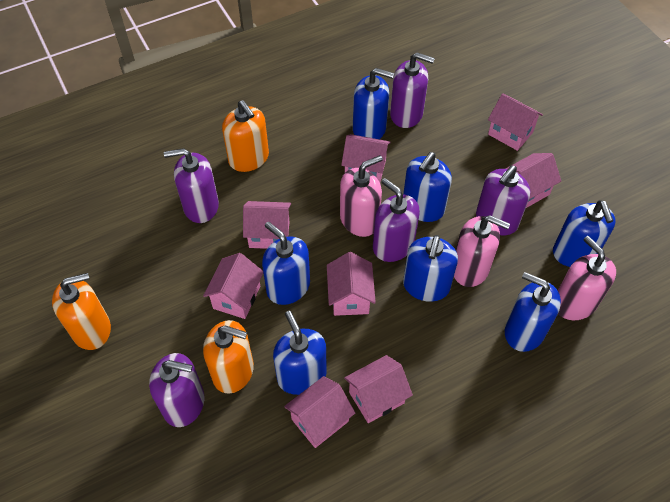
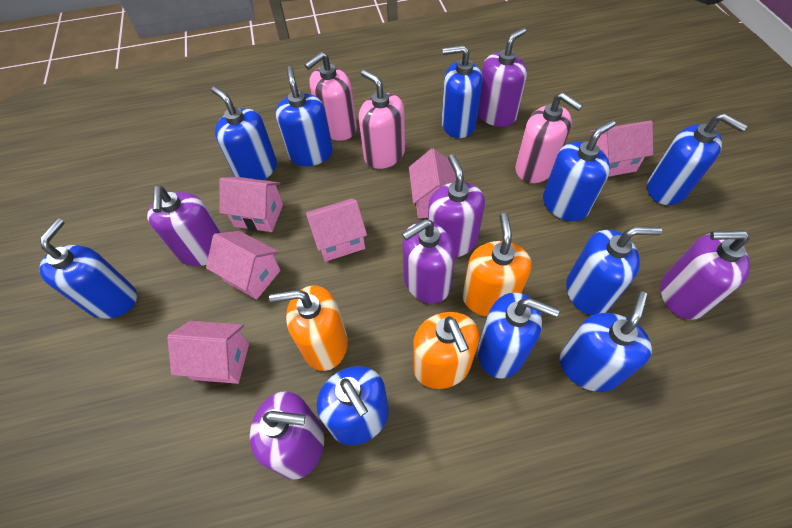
blue soap dispenser: [262,222,310,305] [273,311,327,395] [353,68,394,139] [403,152,452,222] [403,235,458,302] [505,272,561,352] [553,200,616,267] = 7 -> [39,218,137,319] [211,86,277,180] [276,66,333,166] [317,366,389,445] [442,45,482,138] [478,292,559,379] [543,120,616,221] [560,291,652,392] [566,227,662,315] [647,113,748,205] = 10
pink house: [203,253,263,319] [243,201,291,249] [284,376,355,448] [327,252,376,316] [341,134,391,182] [344,355,413,423] [488,93,543,151] [506,153,561,208] = 8 -> [167,321,249,384] [206,231,280,300] [219,177,283,232] [306,198,367,262] [409,148,456,218] [590,120,653,177] = 6
purple soap dispenser: [149,353,204,427] [164,148,219,223] [373,178,420,262] [390,52,435,128] [476,165,530,235] = 5 -> [147,186,222,266] [250,391,324,480] [402,219,455,304] [428,154,485,258] [478,28,527,127] [660,230,750,320] = 6

